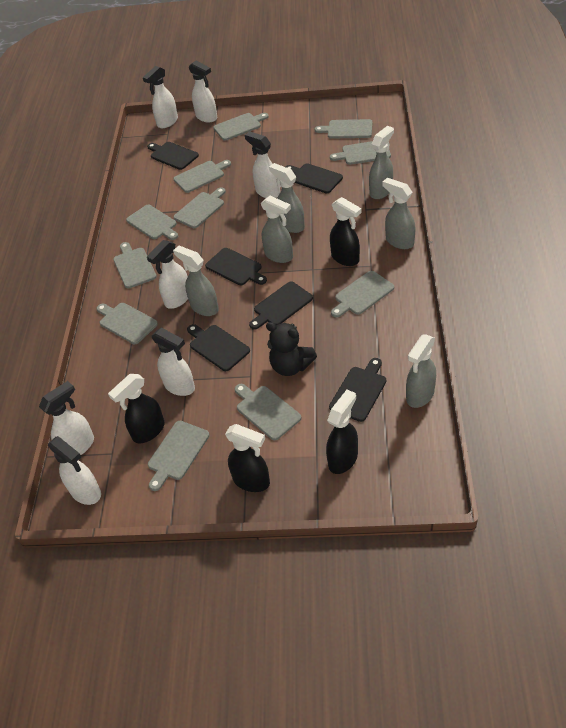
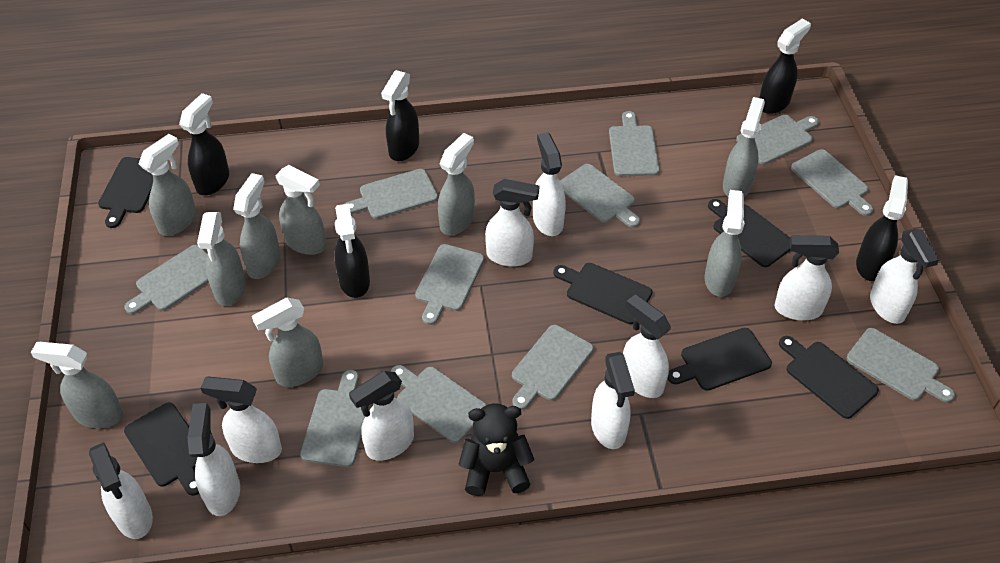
black spray bottle: [108,374,165,443] [225,424,270,492] [326,390,358,474] [330,197,361,266] = 4 -> [179,93,229,195] [335,203,370,298] [381,70,419,161] [759,19,811,114] [856,175,908,281] = 5
grey spray bottle: [173,246,219,316] [261,196,293,263] [269,163,305,233] [369,126,394,199] [383,178,416,249] [406,334,436,408] = 6 -> [31,342,123,428] [138,134,196,236] [197,212,246,306] [233,173,280,279] [252,298,323,387] [276,165,326,255] [438,133,475,235] [704,190,744,297] [723,97,765,197] = 9
white spray bottle: [39,381,94,455] [48,436,101,505] [143,66,178,128] [147,240,188,309] [152,327,195,396] [189,61,217,122] [245,131,280,198] = 7 -> [89,442,153,539] [188,403,240,516] [201,377,282,463] [349,371,414,461] [485,179,539,267] [533,132,566,236] [591,352,635,449] [623,294,671,398] [774,235,839,321] [870,229,940,324] = 10

